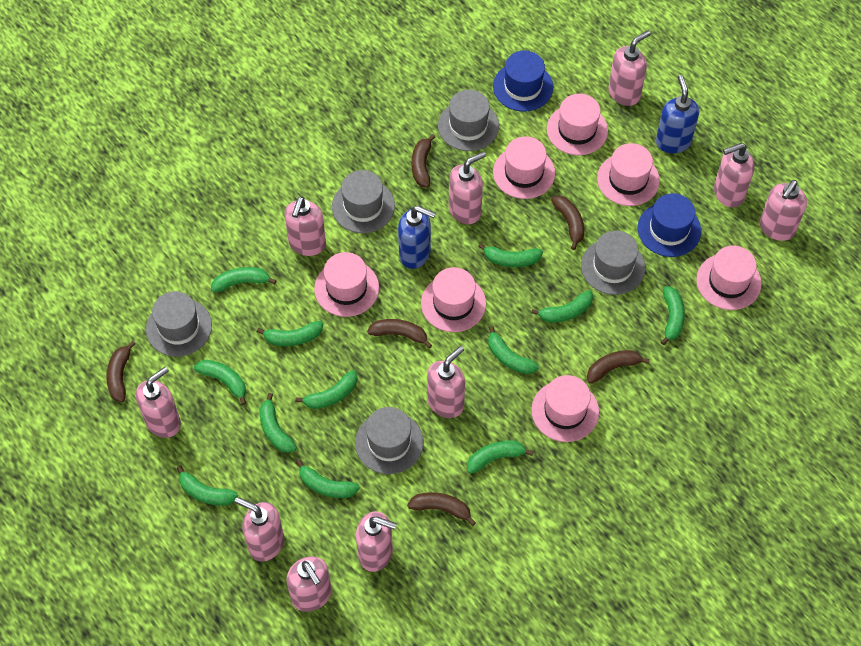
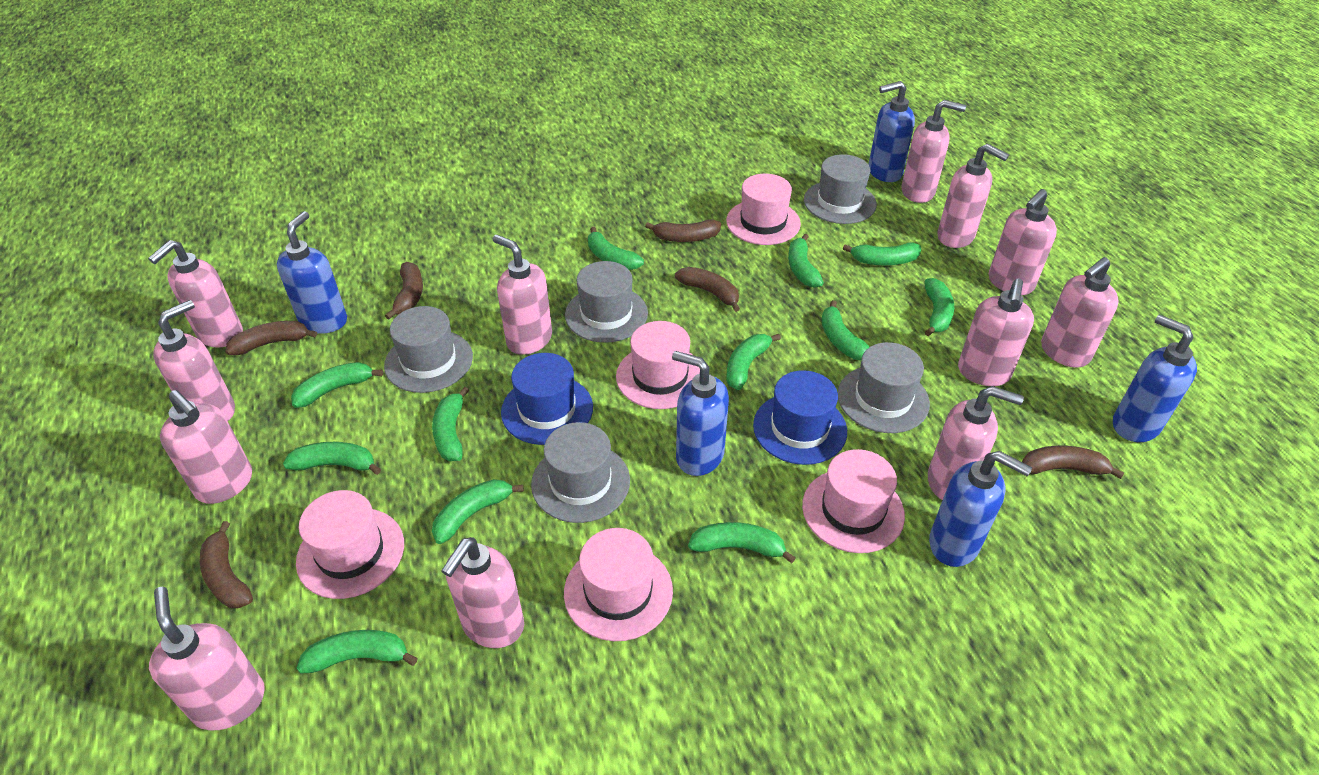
blue soap dispenser: [398,206,436,269] [656,75,699,153] = 2 -> [277,211,347,334] [672,351,729,476] [868,81,915,182] [929,451,1032,567] [1113,314,1197,442] = 5
pink hat: [314,252,379,317] [421,267,486,332] [493,136,555,199] [531,375,599,442] [547,94,608,155] [597,143,660,206] [696,246,762,310] = 7 -> [296,490,404,599] [564,528,673,641] [616,321,700,409] [726,174,801,245] [802,449,905,553] = 5
pink soap dispenser: [136,367,181,438] [235,497,284,562] [284,196,326,256] [286,556,332,612] [356,511,397,572] [427,346,465,418] [449,151,486,224] [608,30,650,106] [714,143,755,208] [760,180,807,241] = 10 -> [148,240,243,348] [149,586,265,730] [153,300,235,421] [160,390,252,504] [441,537,524,648] [493,235,552,355] [901,100,966,203] [928,386,1024,500] [937,144,1009,248] [958,279,1034,386] [989,189,1057,295] [1041,257,1119,367] = 12

